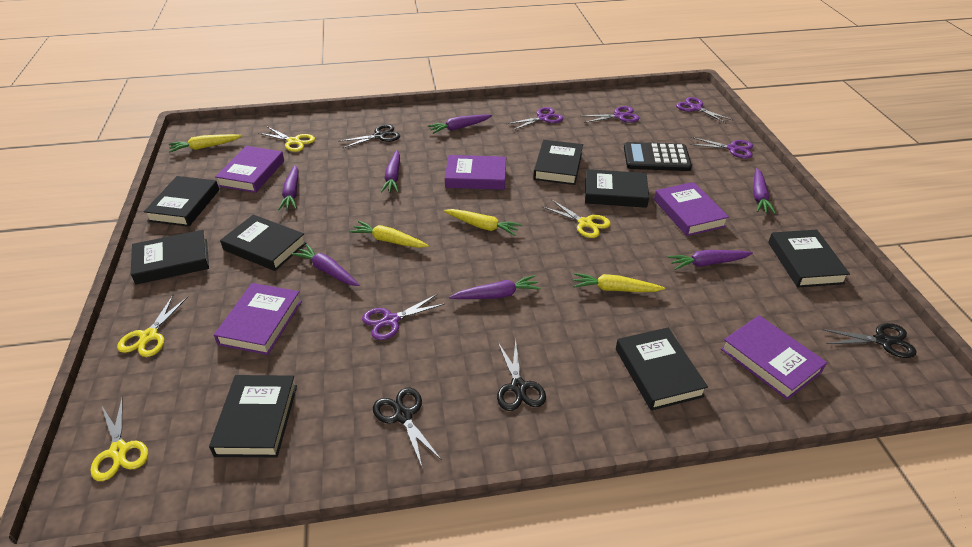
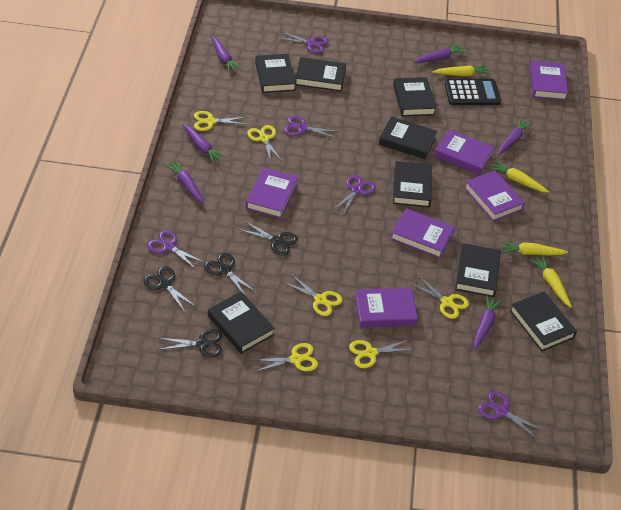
purple book: [214,283,302,355] [215,146,284,193] [445,155,506,190] [654,182,729,236] [721,315,827,400] = 5 -> [246,167,298,218] [355,288,418,328] [391,208,455,258] [434,129,494,175] [464,170,525,221] [530,61,568,100] = 6
purple carrot: [278,165,298,210] [292,244,360,286] [381,150,400,193] [428,114,492,134] [449,275,541,299] [668,250,753,270] [753,168,776,214] = 7 -> [165,160,204,203] [183,124,225,163] [211,36,241,73] [414,44,466,63] [474,295,502,350] [498,118,532,155] = 6
yellow scissors: [90,397,148,481] [117,295,188,357] [258,127,315,152] [543,199,611,238] = 4 -> [194,111,247,131] [247,125,282,164] [253,343,318,372] [283,274,343,316] [349,339,415,368] [410,276,469,319] = 6

